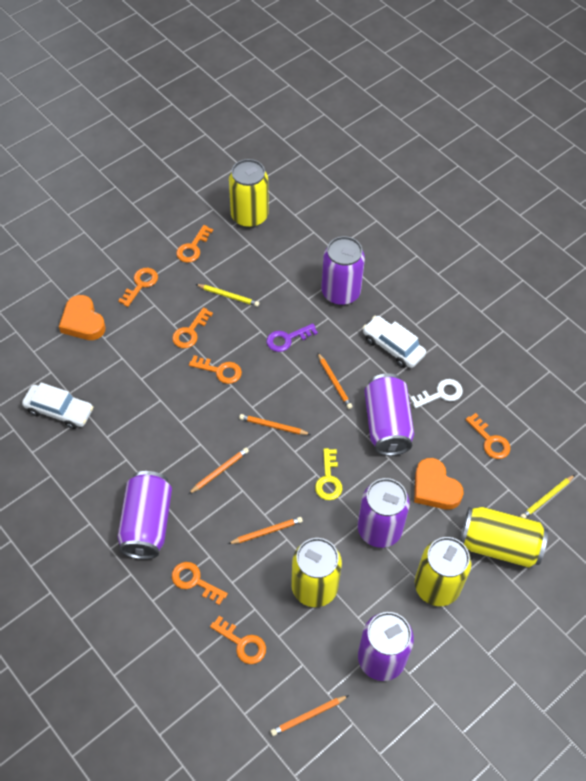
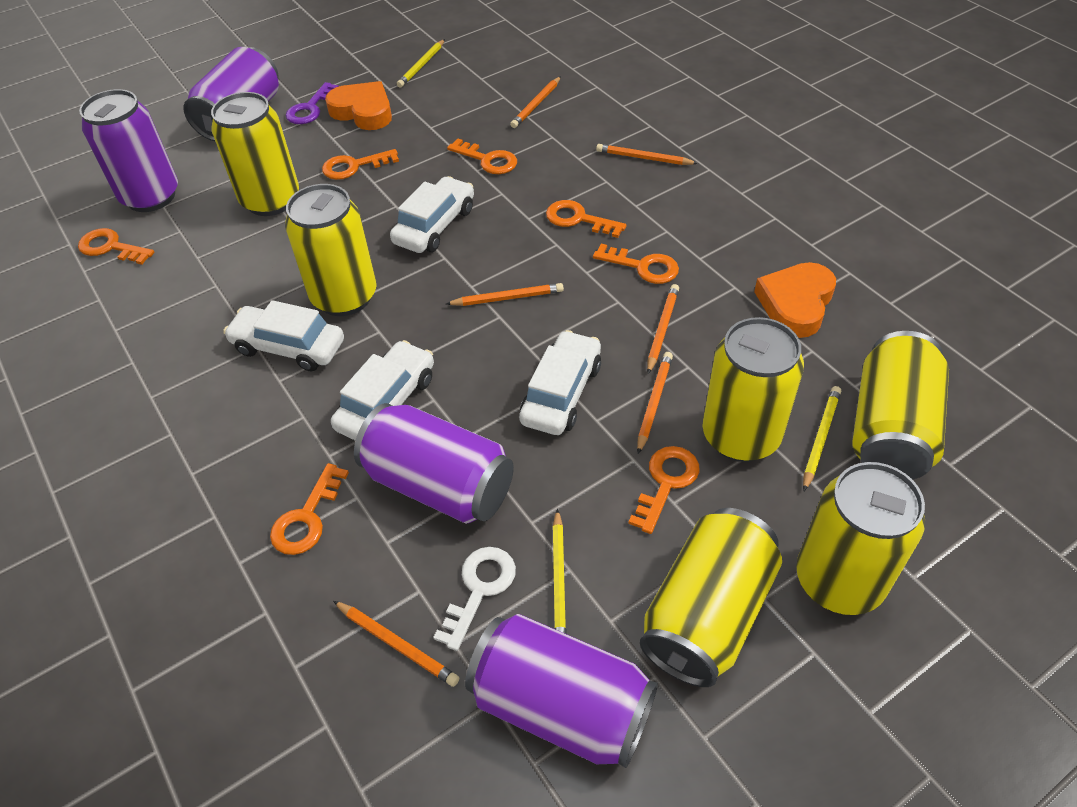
orange pencil: [189,448,249,494] [228,517,303,544] [239,414,311,435] [271,695,349,736] [317,352,353,409] = 5 -> [333,601,460,687] [446,283,564,306] [510,76,561,128] [596,144,698,165] [637,352,673,454] [647,284,679,374] = 6
purple can: [117,471,172,559] [321,236,365,306] [358,478,410,548] [358,612,414,681] [364,373,414,456] = 5 -> [79,89,178,212] [183,47,279,141] [354,403,514,524] [465,614,658,768] = 4
white car: [22,382,93,429] [363,316,426,368] = 2 -> [223,300,344,371] [331,340,434,441] [390,176,474,253] [519,330,601,435] = 4
yellow can: [229,159,269,228] [291,538,342,607] [415,537,472,606] [460,507,548,568] = 4 -> [211,92,299,216] [285,184,377,316] [640,508,782,687] [702,317,804,462] [796,462,925,615] [852,331,949,479] = 6
yellow key: [315,448,343,500] = 1 -> none = 0
yellow pencil: [196,284,259,306] [520,475,575,518] = 2 -> [397,39,445,88] [553,509,567,634] [803,386,841,491] = 3

